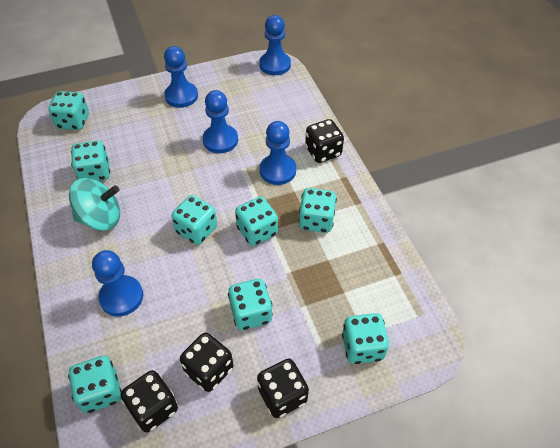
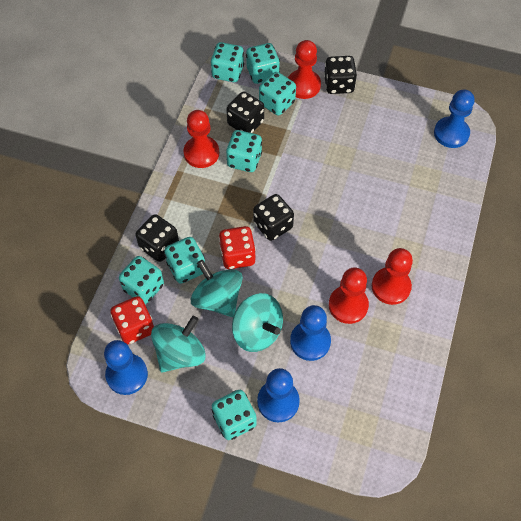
blue pawn: [92,250,143,316] [164,46,198,108] [203,90,238,153] [259,15,291,75] [260,121,296,185] = 5 -> [104,340,148,395] [257,368,300,422] [290,305,331,361] [434,89,475,148] = 4
red dice: none = 0 -> [110,296,154,345] [219,226,256,269] = 2
red pawn: none = 0 -> [183,110,219,168] [288,40,321,99] [329,267,369,324] [372,248,413,305] = 4
turquoise dice: [48,91,89,130] [68,356,122,413] [71,140,110,181] [171,195,217,245] [228,279,273,330] [235,196,278,246] [298,188,337,233] [342,313,389,364] = 8 -> [119,256,164,304] [164,237,205,284] [211,42,244,82] [212,390,257,440] [226,130,262,172] [246,43,280,84] [259,72,296,115] = 7
turquoise spinning top: [69,178,120,231] = 1 -> [151,316,206,373] [191,260,243,317] [232,293,283,352] = 3

